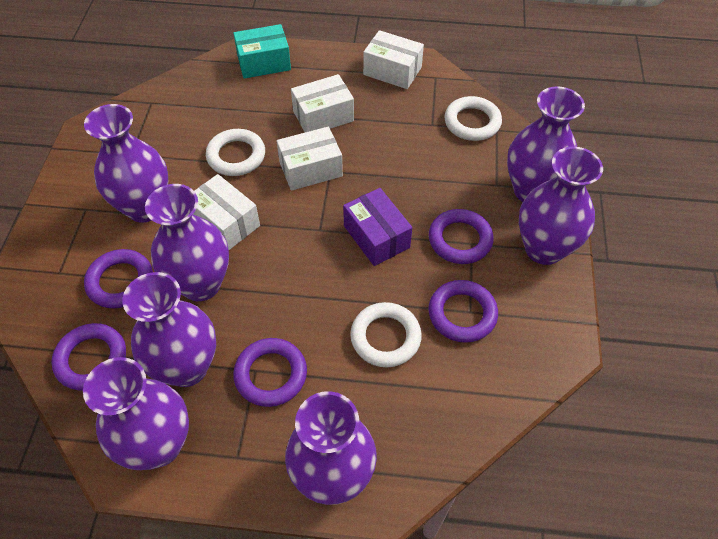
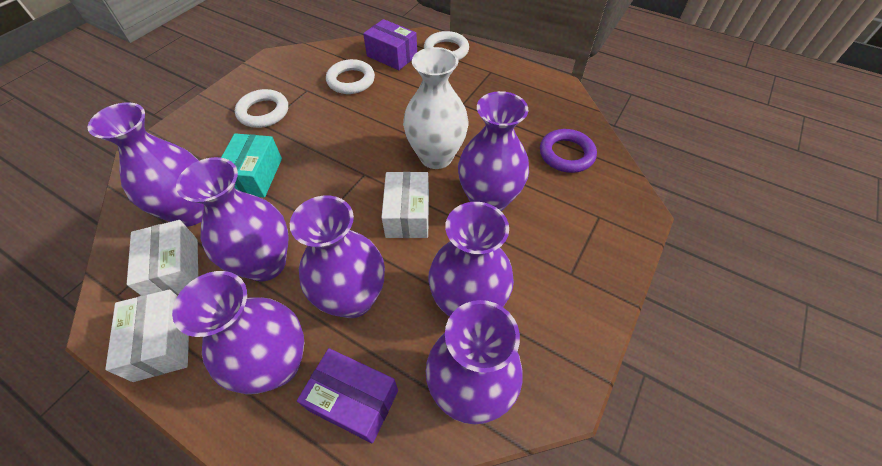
purple box: [343,188,412,266] = 1 -> [297,348,398,443] [363,19,417,70] = 2
purple ring: [51,323,126,391] [84,249,153,308] [233,338,307,407] [428,280,498,343] [429,209,494,264] = 5 -> [540,129,597,173] = 1
white box: [194,174,260,250] [277,127,343,191] [291,74,354,132] [363,30,424,89] = 4 -> [105,289,189,382] [127,220,198,296] [381,172,429,238] = 3
white vase: none = 0 -> [403,47,469,169] = 1

